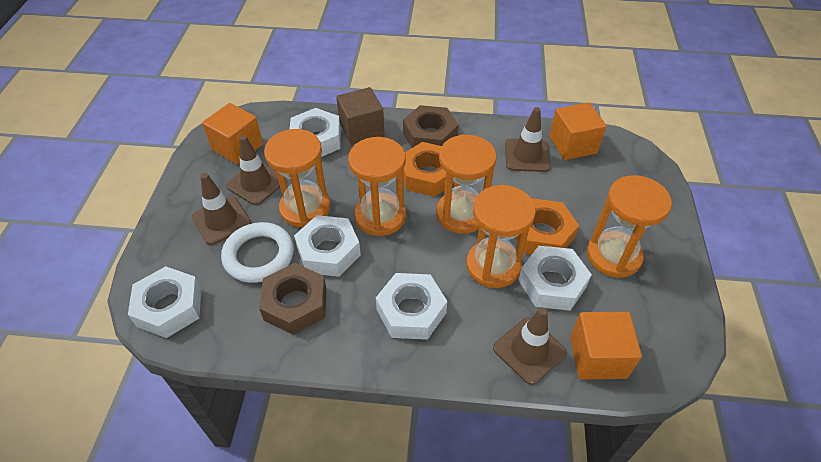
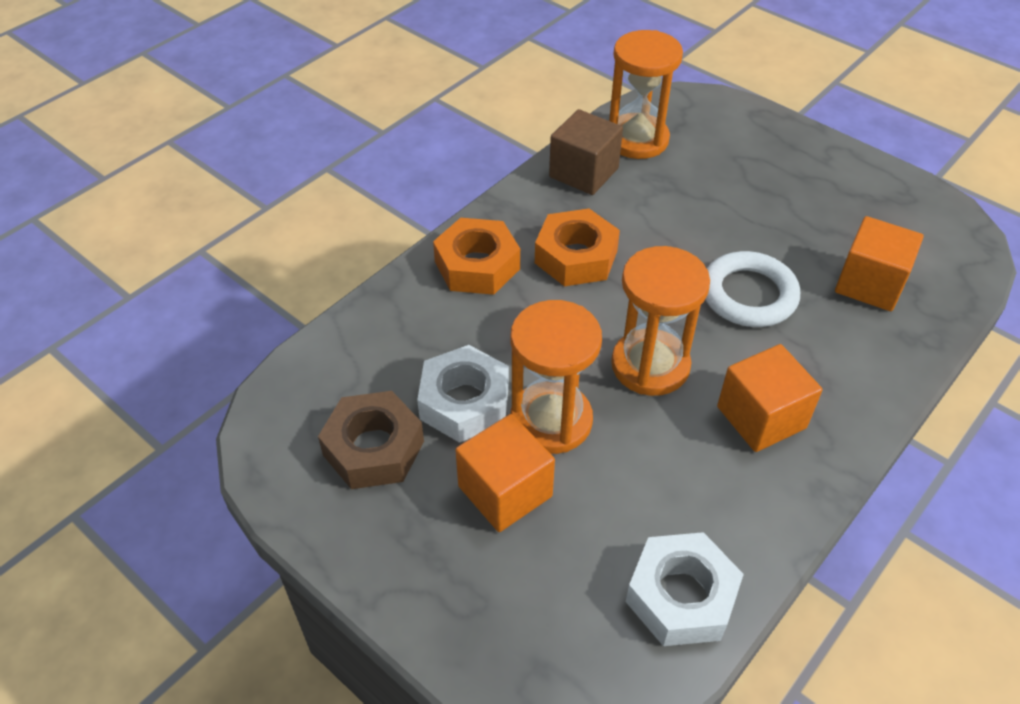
brown nut: [259,263,326,335] [403,105,459,148] = 2 -> [318,391,424,489] = 1
brown traffic cone: [192,173,252,245] [226,135,286,205] [493,307,567,385] [505,107,551,172] = 4 -> none = 0
orange hourglass: [264,129,331,227] [348,137,406,236] [436,134,497,234] [466,185,536,288] [587,175,672,278] = 5 -> [510,300,602,454] [609,30,683,159] [611,246,710,396] = 3
white nut: [128,266,202,338] [289,108,341,157] [294,215,361,277] [376,273,447,340] [518,246,592,311] = 5 -> [417,345,509,443] [626,532,744,646] = 2

